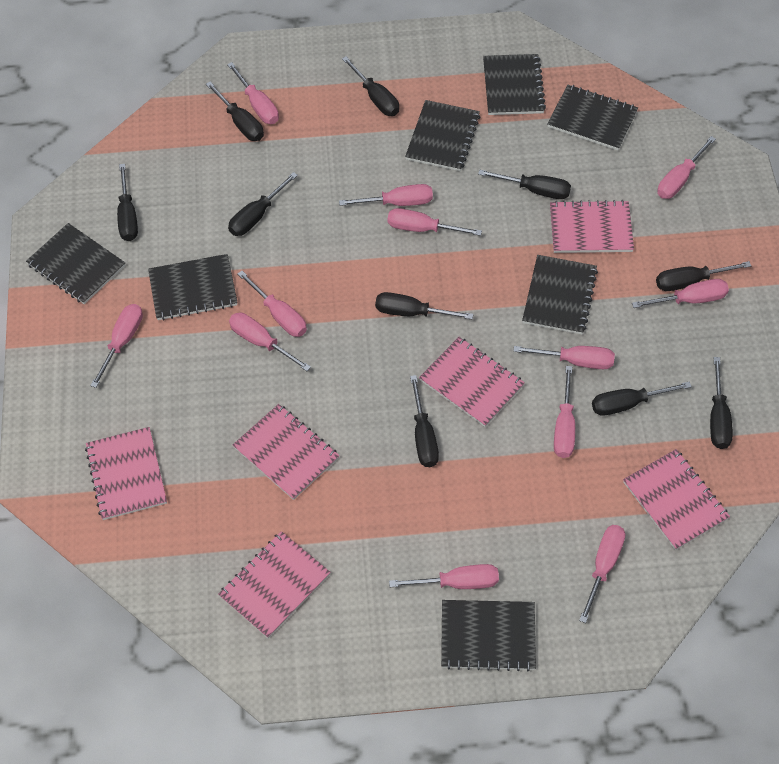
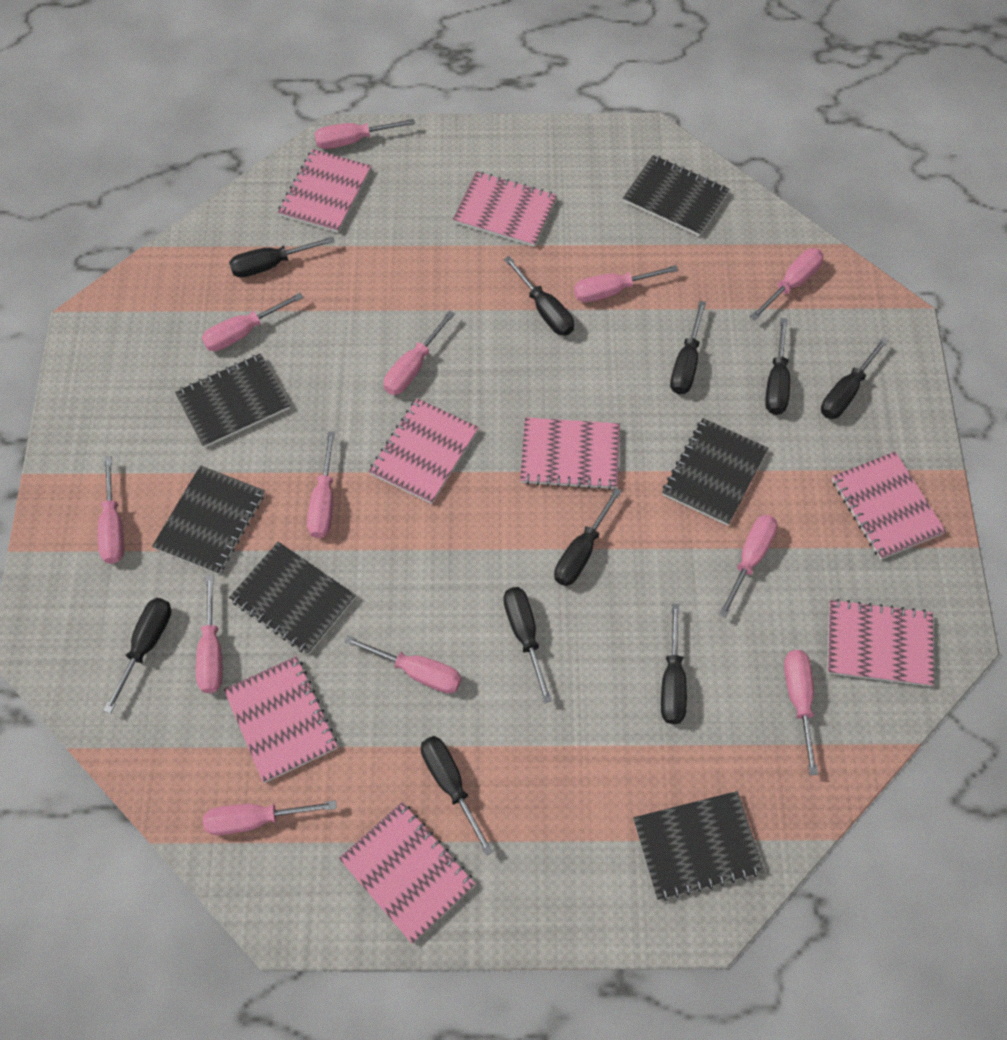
black notebook: [26,223,126,304] [148,254,238,320] [405,100,480,171] [441,600,536,671] [483,54,546,115] [522,255,598,334] [547,85,638,150] = 7 -> [152,465,265,575] [175,353,290,448] [229,542,356,655] [623,155,729,236] [633,791,765,901] [662,418,768,526] = 6
pink notebook: [85,427,167,520] [218,531,331,638] [233,404,339,500] [419,337,525,427] [550,200,634,253] [623,449,730,550] = 6 -> [224,656,338,783] [278,149,371,233] [339,802,475,943] [369,398,479,504] [453,171,557,247] [520,417,620,490] [827,599,934,686] [832,452,946,560] = 8

